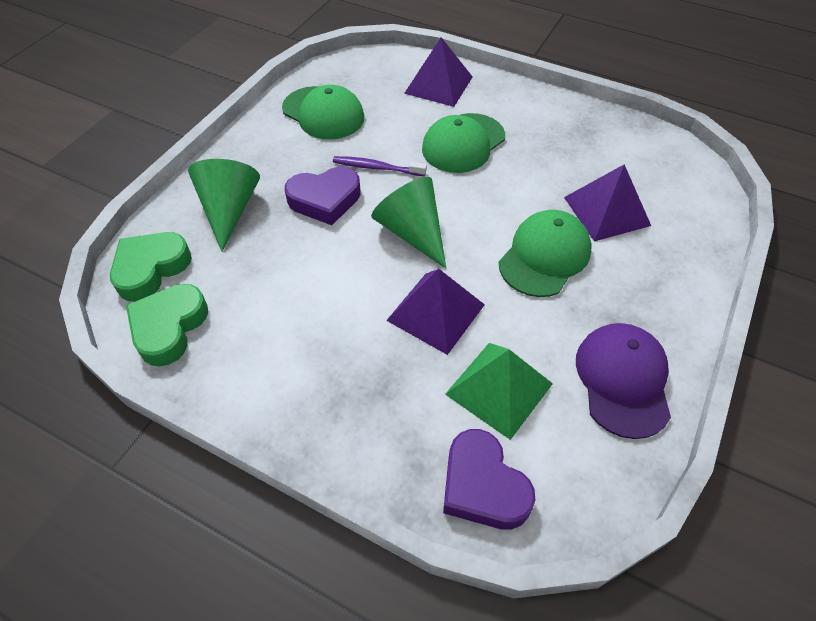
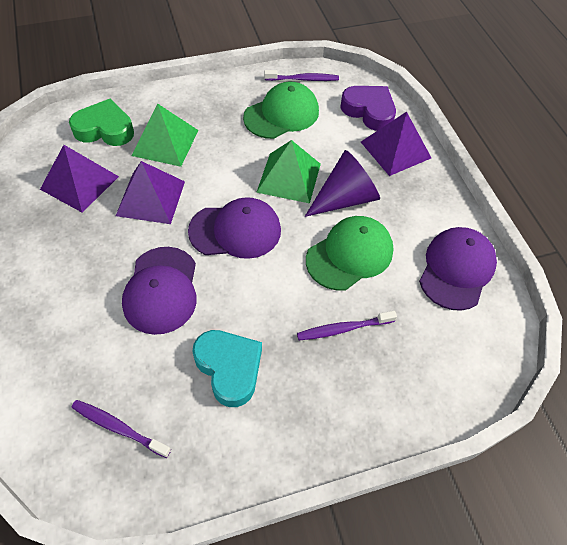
green cap: [282,85,364,140] [422,113,505,173] [499,210,592,297] = 3 -> [243,81,319,139] [306,216,394,291] = 2
green cone: [188,159,260,252] [371,177,446,268] = 2 -> none = 0
green heart: [110,232,192,302] [126,284,208,366] = 2 -> [69,99,134,146] = 1
green pyramid: [445,343,553,440] = 1 -> [131,103,198,167] [256,140,321,204] = 2
purple cap: [576,323,671,439] = 1 -> [122,247,197,335] [188,197,281,259] [419,227,497,311] = 3
purple cone: none = 0 -> [305,150,380,217] = 1
purple heart: [285,167,361,225] [443,429,535,530] = 2 -> [340,86,396,131] = 1
purple toothbrush: [333,156,427,176] = 1 -> [71,400,171,458] [264,70,339,81] [297,311,397,340] = 3
turquoise heart: none = 0 -> [192,330,262,407] = 1

